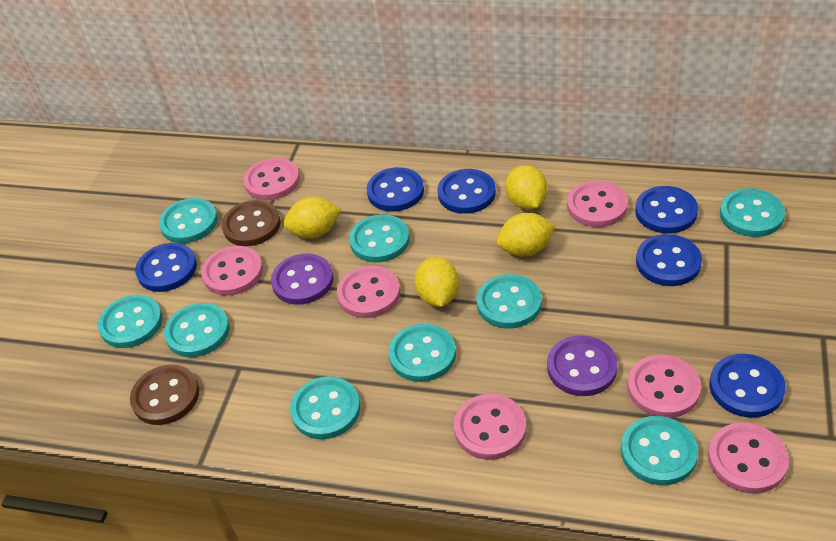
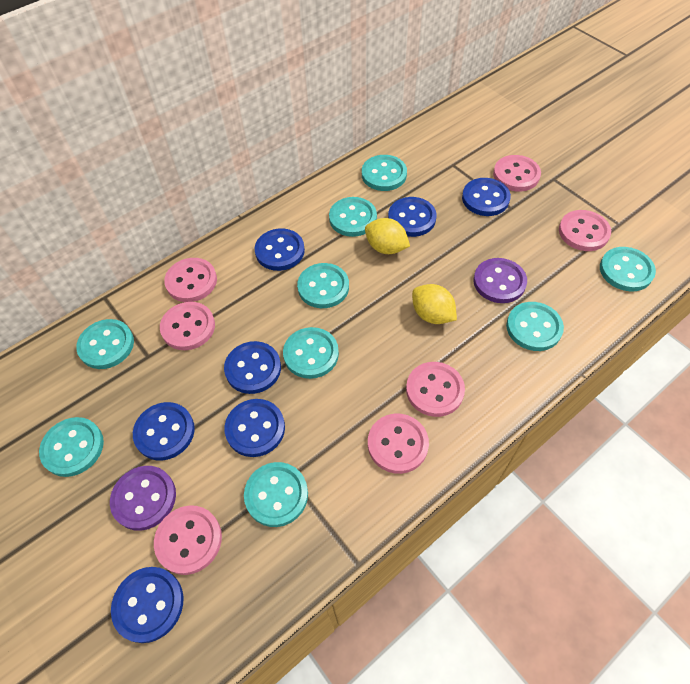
blue button: [135,243,197,292] [367,167,424,212] [438,169,496,214] [635,186,698,233] [636,234,702,286] [709,354,786,418] = 6 -> [111,567,183,643] [133,402,195,460] [224,341,281,394] [224,399,285,457] [254,228,305,271] [388,197,437,237] [462,178,511,216] = 7
brown button: [130,365,199,425] [222,200,281,246] = 2 -> none = 0
yellow lemon: [283,197,341,239] [414,257,459,307] [496,213,556,257] [505,165,548,210] = 4 -> [365,218,410,254] [412,284,457,324] = 2

